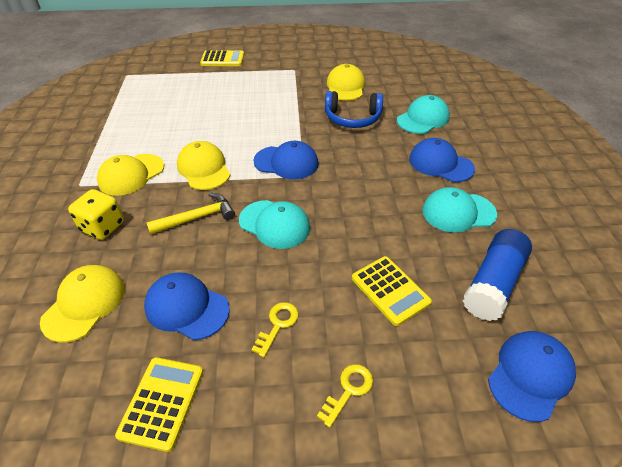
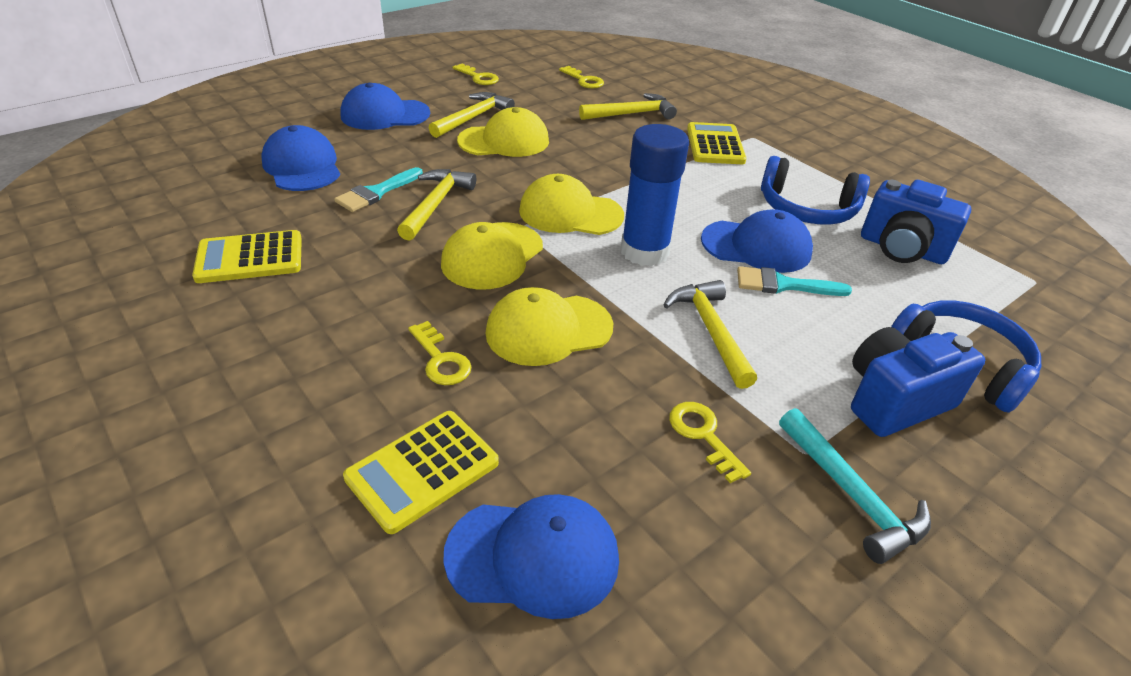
blue camera: none = 0 -> [851,327,985,437] [861,180,971,264] = 2
blue headphones: [325,91,383,128] = 1 -> [761,156,870,225] [891,300,1041,413] = 2
turquoise brush: none = 0 -> [334,167,423,212] [737,266,852,296] = 2
turquoise cap: [239,200,310,249] [397,95,450,134] [422,187,497,233] = 3 -> none = 0
turquoise hammer: none = 0 -> [779,408,931,564] = 1
yellow dice: [68,189,124,240] = 1 -> none = 0
yellow hammer: [146,193,235,234] = 1 -> [397,169,476,241] [429,92,515,138] [579,93,677,120] [664,280,757,389] = 4
yellow key: [251,302,299,357] [317,364,373,428] = 2 -> [408,321,471,385] [453,64,499,85] [559,66,604,89] [669,402,751,483] = 4

